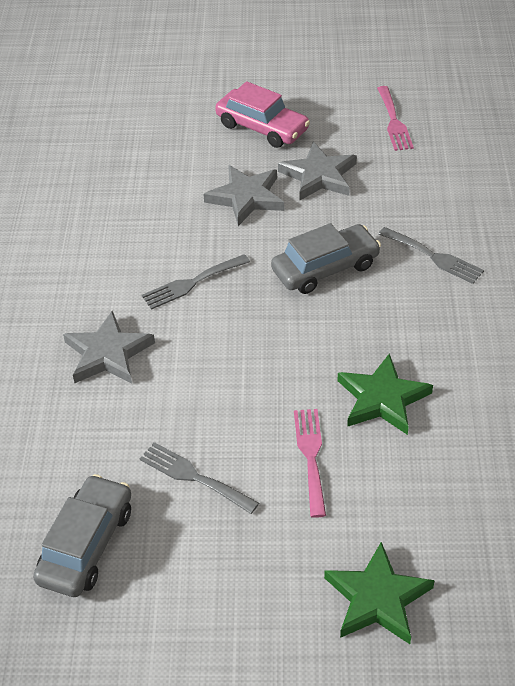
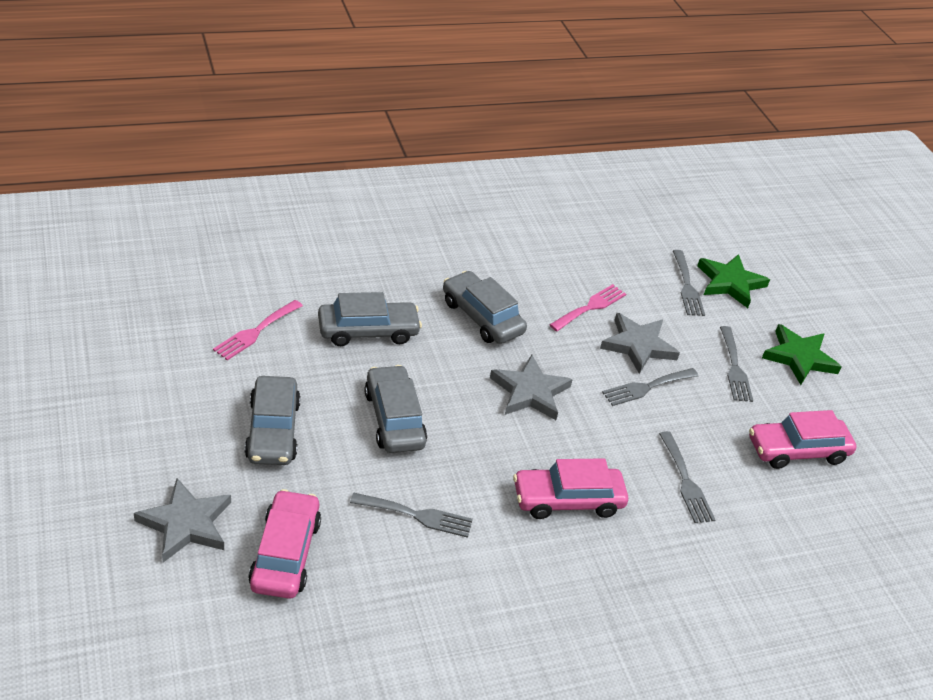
grey car: [33,474,131,597] [271,223,381,294] = 2 -> [245,376,301,465] [318,292,422,346] [364,365,427,453] [443,271,527,344] = 4
grey fork: [139,442,259,514] [142,254,250,310] [378,227,484,284] = 3 -> [350,493,473,538] [602,368,699,406] [659,431,715,523] [673,250,705,316] [720,326,753,402] = 5
pink car: [215,81,310,148] = 1 -> [248,489,321,599] [513,458,628,519] [749,410,857,469] = 3

